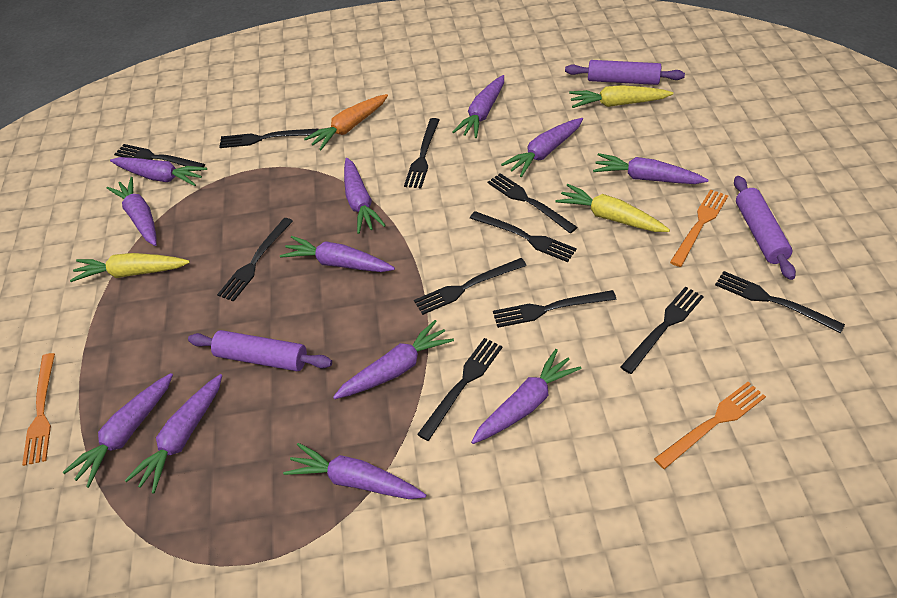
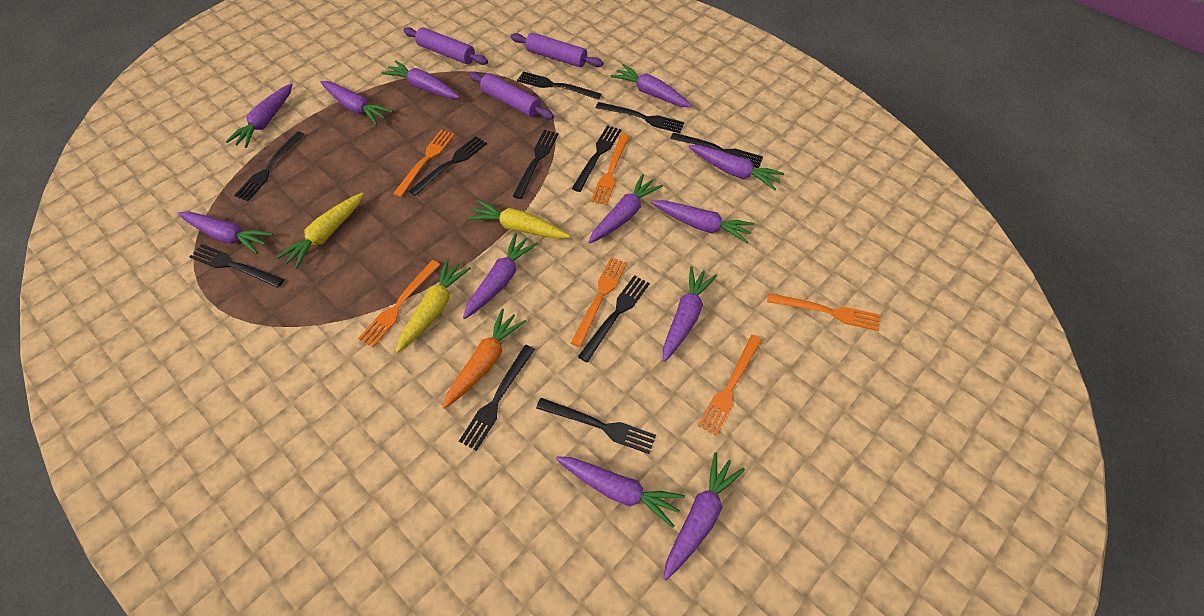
orange fork: [22,353,55,466] [654,382,766,469] [670,189,728,267] = 3 -> [358,260,440,347] [393,130,455,197] [571,257,627,347] [591,133,630,205] [698,335,762,436] [767,293,880,331] = 6

